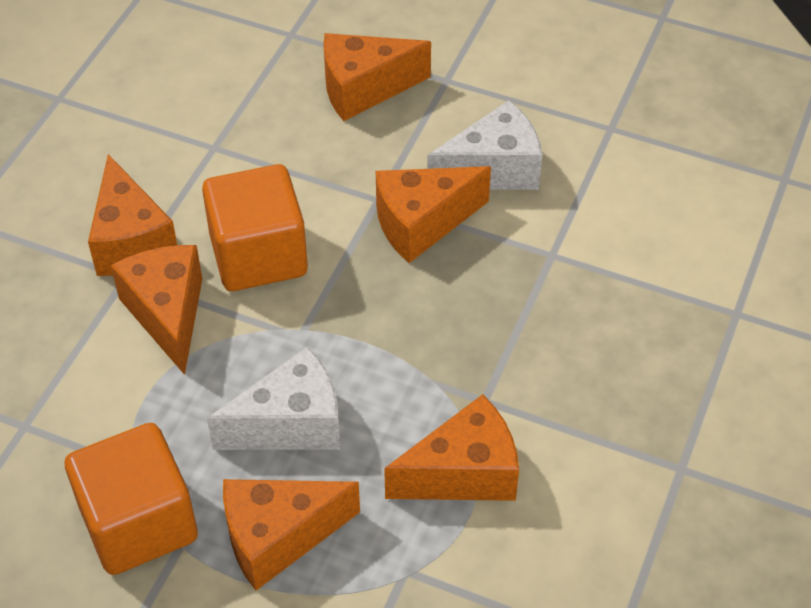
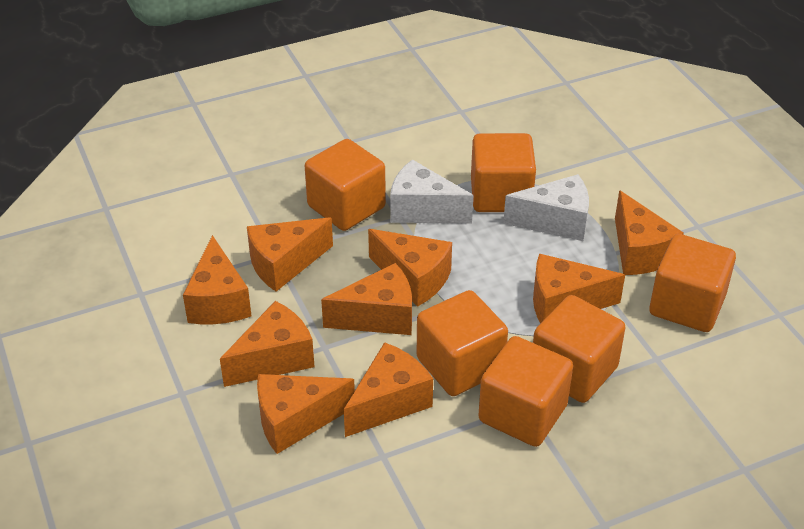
orange cheese: [88,154,177,276] [111,245,202,375] [223,479,360,590] [323,33,431,121] [376,166,491,263] [384,394,519,501] = 6 -> [183,235,251,324] [220,301,315,387] [247,217,333,291] [257,374,355,454] [321,263,412,335] [344,342,433,437] [368,229,452,307] [533,254,625,324] [615,190,684,275] = 9
orange cube: [65,423,198,575] [202,164,308,291] = 2 -> [305,139,386,231] [417,290,508,396] [471,133,536,212] [478,336,573,447] [533,295,626,403] [649,234,736,332] = 6

